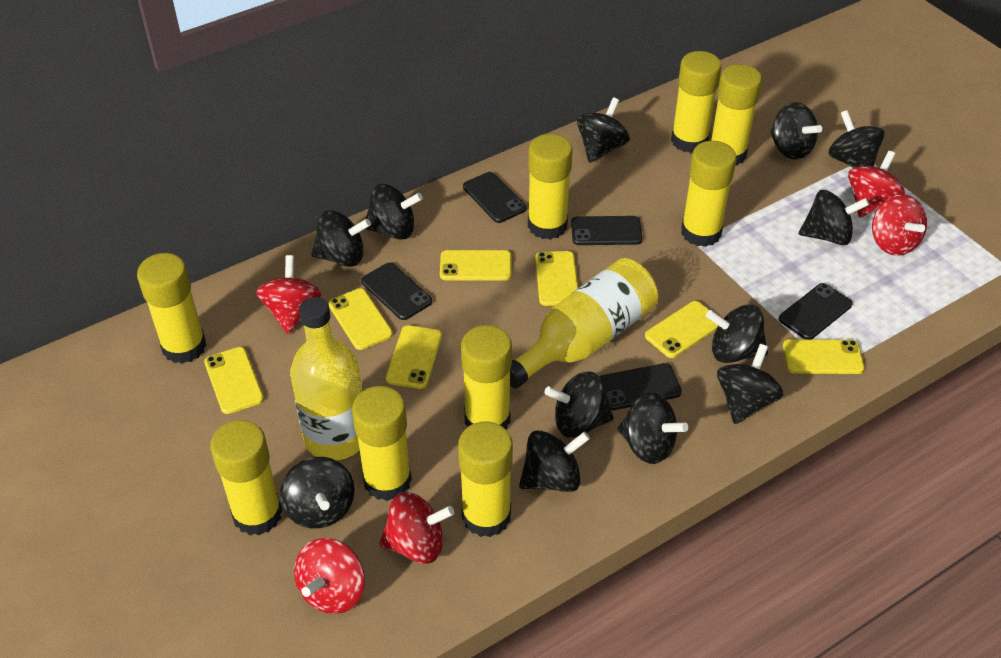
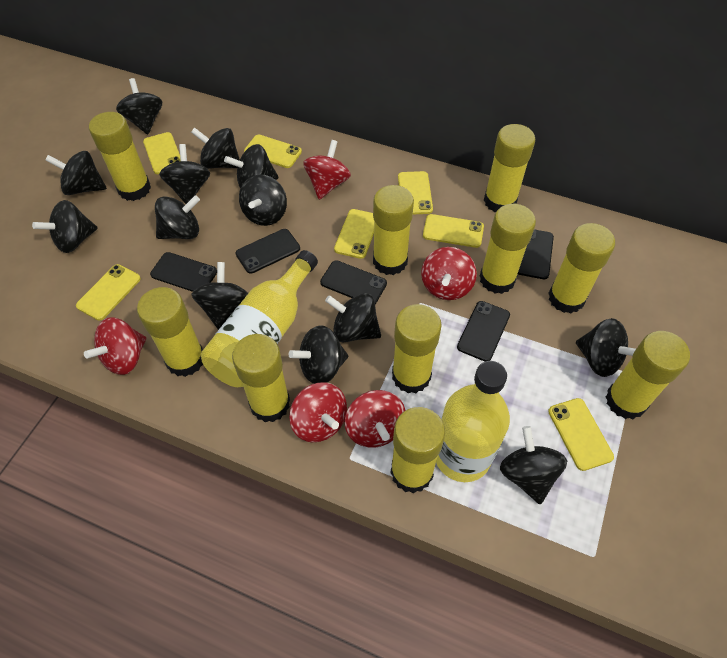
black spinning top: [280,457,355,528] [311,210,371,267] [366,184,423,240] [519,430,590,492] [544,372,614,438] [577,98,630,163] [618,392,688,464] [706,305,768,363] [717,344,783,424] [770,102,822,160] [799,190,869,245] [829,110,885,168] = 12 -> [32,200,98,253] [45,151,107,195] [116,78,162,134] [155,195,200,239] [159,144,210,204] [191,127,240,169] [191,262,248,330] [224,144,279,189] [239,174,287,226] [288,325,348,384] [325,293,381,342] [500,426,567,504] [576,318,636,377] = 13
yellow glue stick: [137,253,207,364] [210,420,283,535] [352,386,412,501] [458,422,513,537] [461,325,512,430] [528,134,573,240] [671,51,722,153] [681,141,737,247] [710,64,762,166] = 9 -> [89,112,151,201] [137,287,203,377] [232,334,290,422] [373,185,414,275] [390,407,445,494] [392,304,442,393] [480,204,536,294] [484,124,535,212] [548,223,615,313] [606,331,690,419] = 10

